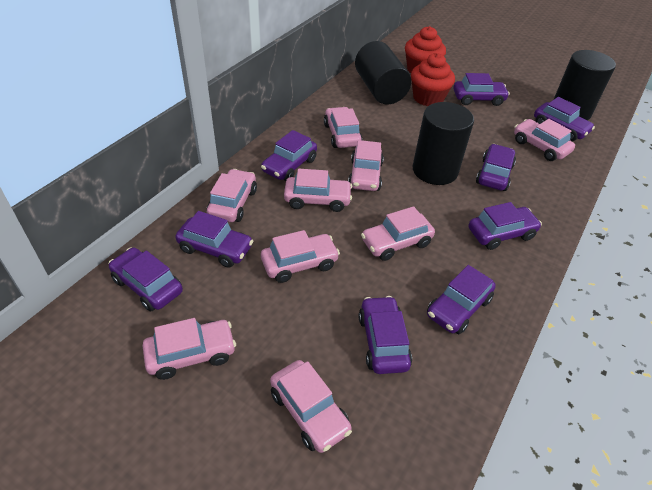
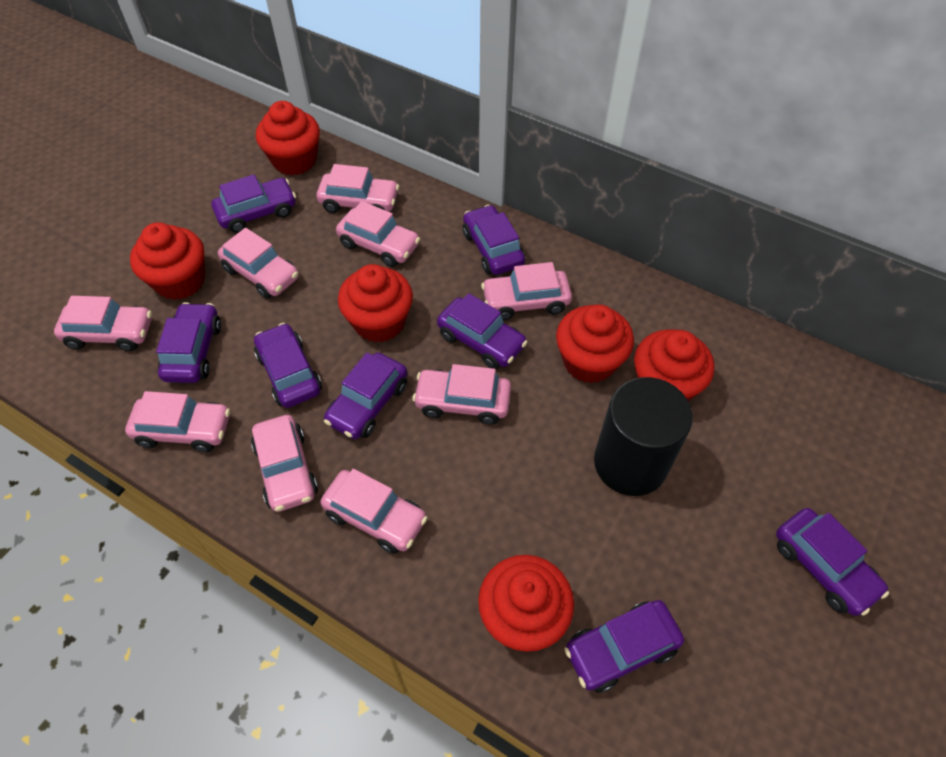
black cylinder: [355,41,411,105] [413,102,474,185] [553,50,616,120] = 3 -> [594,377,693,496] = 1
purple car: [109,248,183,312] [175,211,253,268] [261,130,317,181] [359,296,412,374] [427,265,496,335] [453,73,510,106] [469,202,542,250] [476,144,516,191] [534,97,595,141] = 9 -> [156,302,221,383] [211,174,296,233] [254,323,322,408] [324,352,407,439] [437,293,528,369] [463,205,525,275] [564,600,684,693] [776,508,889,616] = 8
red cupcake: [405,26,446,73] [411,53,455,106] = 2 -> [130,222,205,300] [256,101,320,175] [338,264,413,343] [478,555,574,652] [556,304,634,384] [634,329,714,401] = 6

